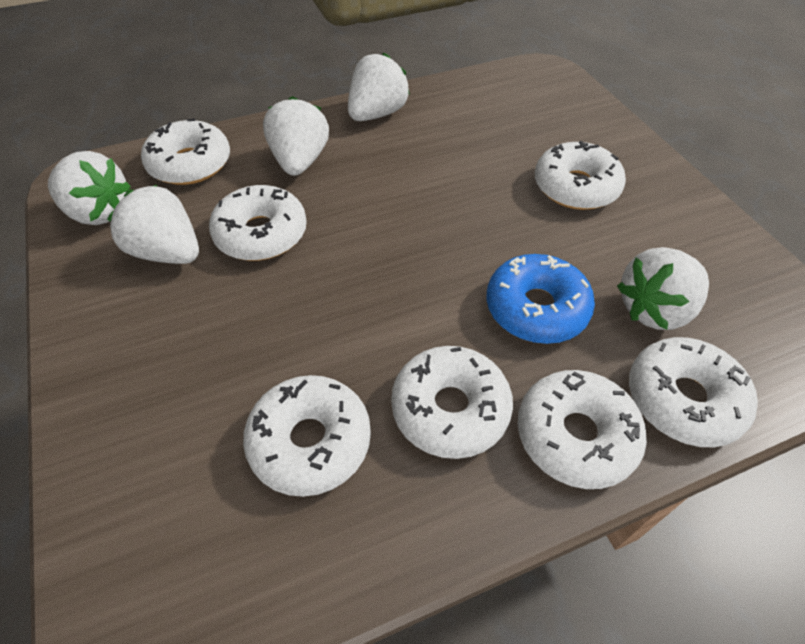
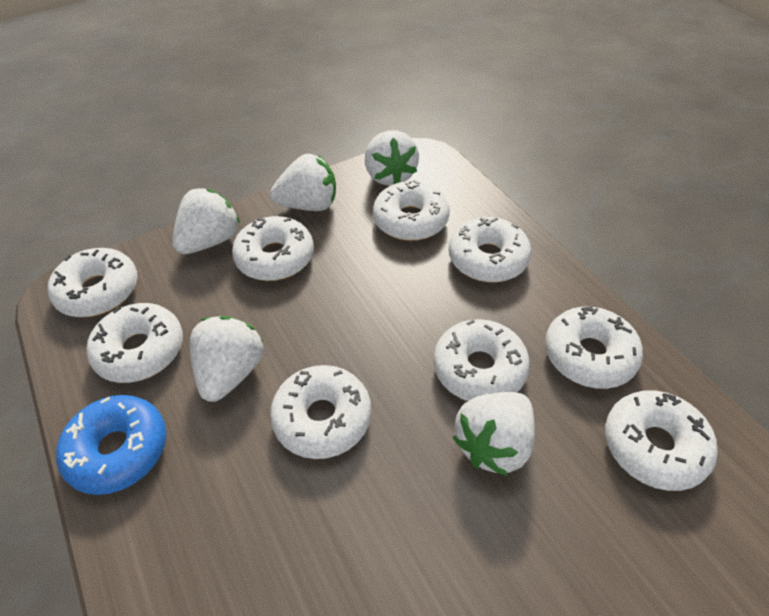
white donut: [141,118,230,185] [209,185,307,261] [243,375,371,497] [391,346,513,459] [518,370,647,489] [535,141,626,210] [629,337,758,447] = 7 -> [47,248,138,317] [86,303,183,383] [232,216,314,281] [270,365,371,459] [373,180,450,241] [433,319,530,401] [449,217,531,282] [545,307,643,389] [605,390,718,491] = 9

